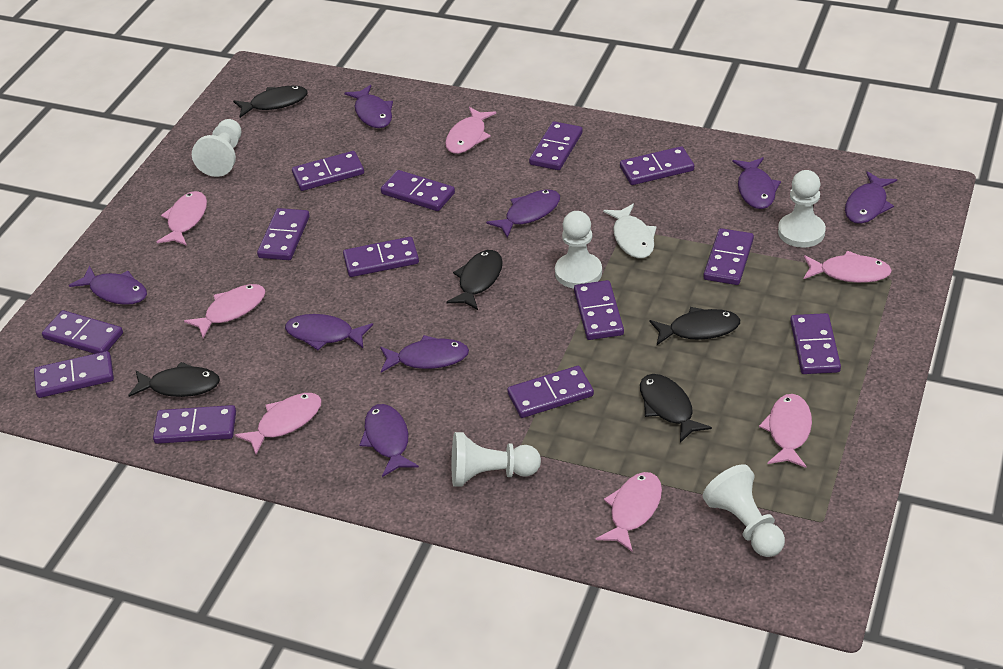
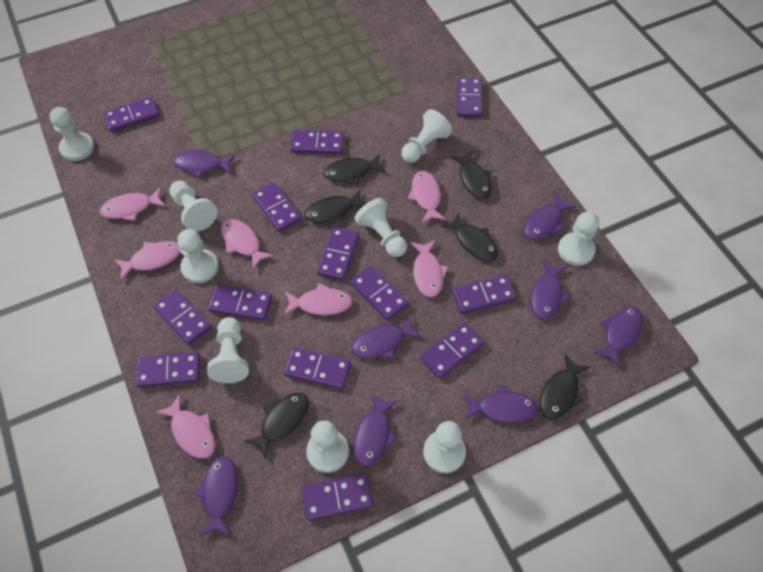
black fish: [128,362,220,397] [233,86,308,118] [447,250,503,310] [640,374,712,443] [650,307,740,345] = 5 -> [244,393,309,460] [305,189,365,224] [323,154,386,184] [441,212,498,261] [450,151,492,199] [540,354,590,419] = 6
white fish: [603,204,657,258] = 1 -> none = 0
white pawn: [192,119,241,177] [452,432,541,487] [555,211,602,289] [703,464,785,557] [778,170,826,248] = 5 -> [49,107,94,161] [169,181,217,232] [177,229,219,283] [207,317,249,383] [306,420,349,473] [354,198,407,257] [401,109,452,163] [423,421,466,473] [558,212,599,266] = 9

